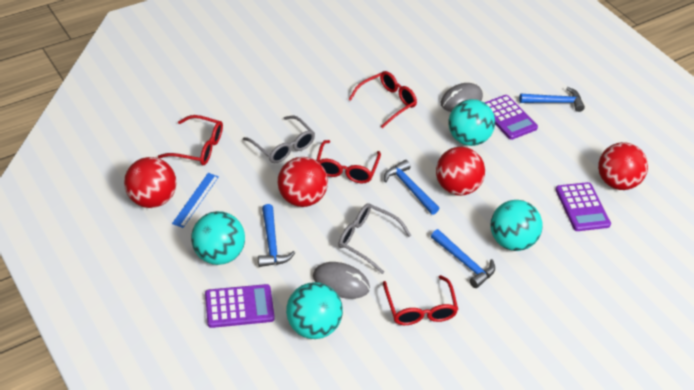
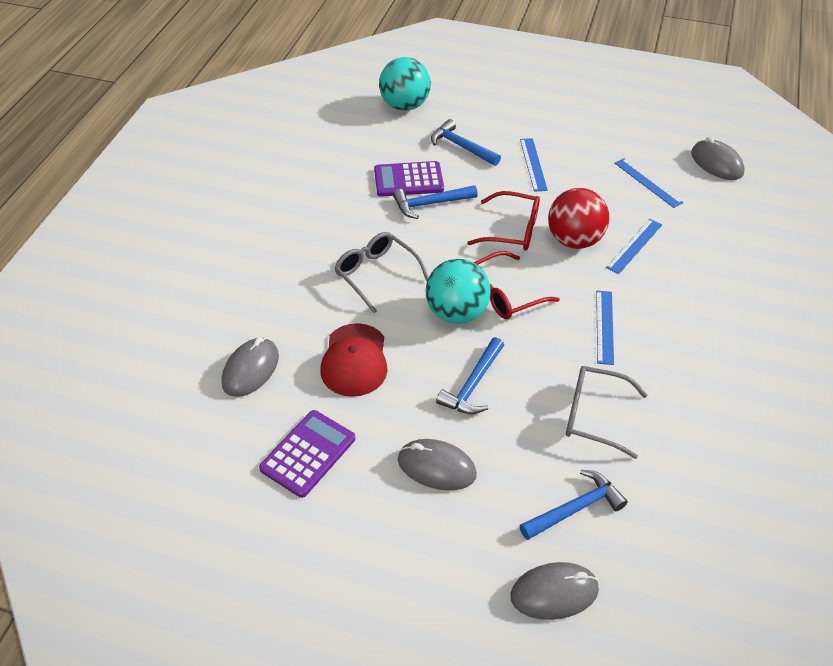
blue ruler: [172,173,219,228] = 1 -> [520,138,548,192] [596,291,614,365] [606,219,662,274] [615,158,684,208] = 4
grey mouse: [313,262,370,299] [440,83,483,112] = 2 -> [222,337,279,397] [398,439,477,491] [510,562,599,620] [691,137,745,180] = 4
purple calculator: [205,284,275,328] [484,95,538,140] [555,182,611,231] = 3 -> [259,410,355,498] [374,161,444,197] = 2
red ball: [124,157,176,208] [278,157,328,207] [436,147,485,196] [598,142,648,190] = 4 -> [548,188,609,249] = 1
red cap: none = 0 -> [320,323,388,397] = 1
red glasses: [158,115,223,165] [316,140,381,183] [348,71,417,128] [383,275,458,325] = 4 -> [467,191,540,251] [473,251,560,319] = 2
turquoise ball: [191,211,245,265] [286,282,343,339] [449,99,495,146] [491,200,542,251] = 4 -> [379,57,431,111] [426,259,491,324] = 2

